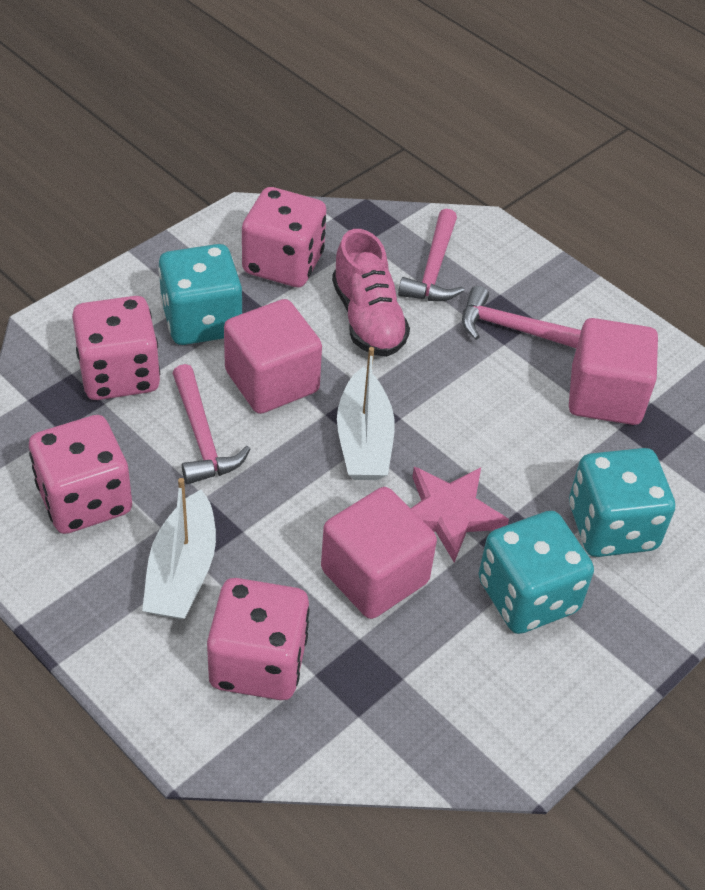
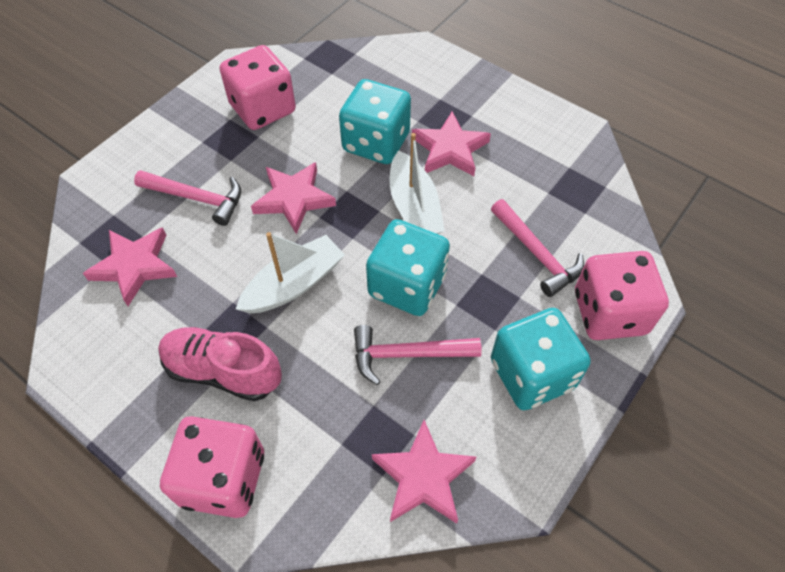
pink cube: [224,299,322,414] [321,487,437,619] [569,318,658,425] = 3 -> none = 0
pink dice: [29,415,132,534] [72,296,160,400] [207,578,310,700] [242,187,326,287] = 4 -> [160,416,264,518] [220,45,296,130] [575,251,669,340] = 3
pink star: [410,467,509,563] = 1 -> [83,227,177,306] [251,162,336,234] [372,420,476,524] [412,112,491,176] = 4

